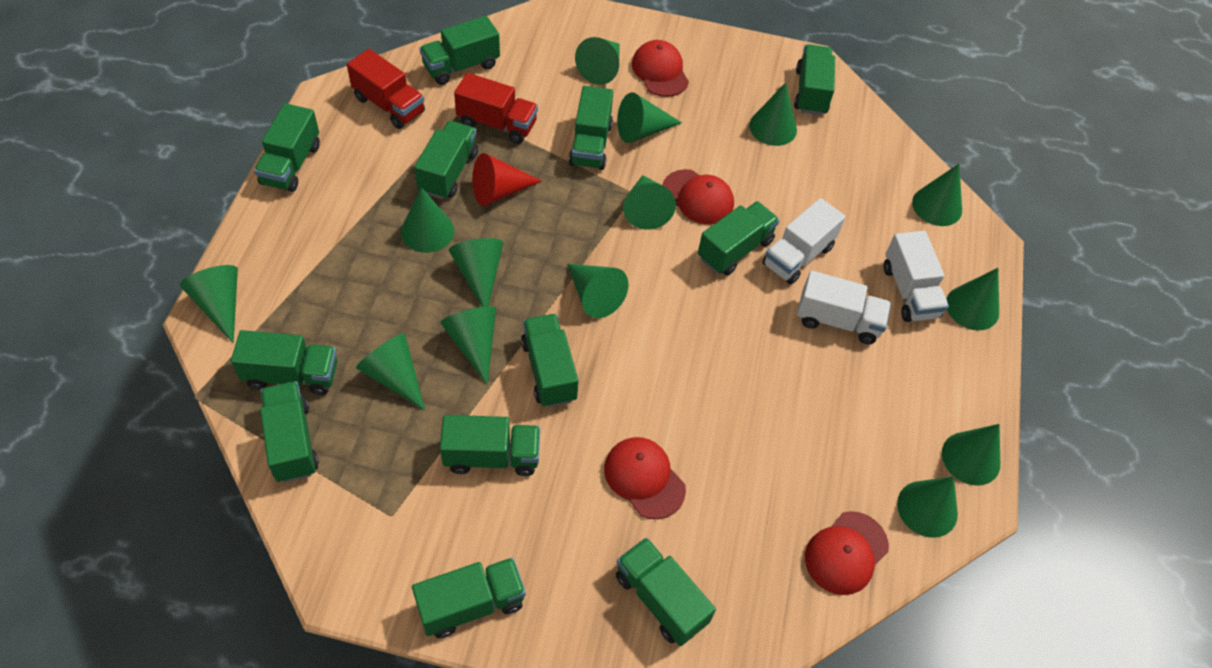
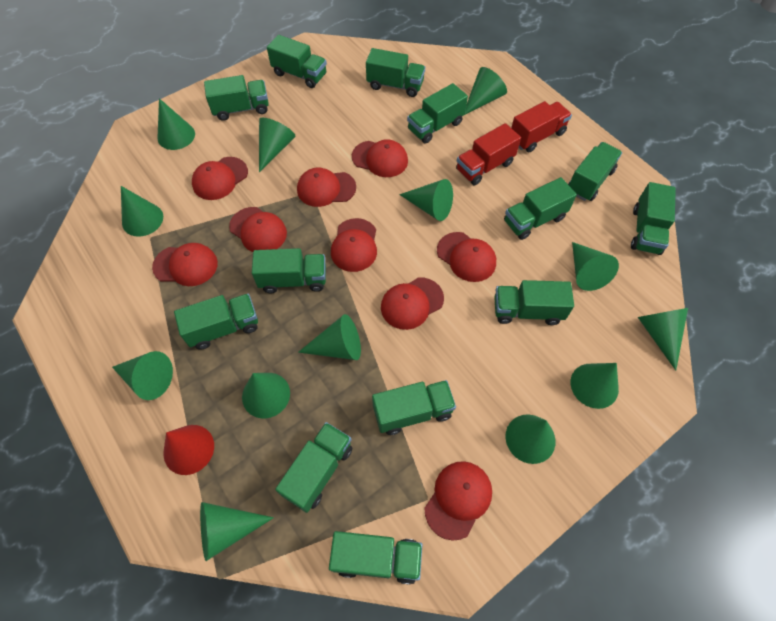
green cone: [180,265,238,343] [356,333,425,411] [401,187,454,253] [440,306,496,385] [449,238,503,307] [567,264,629,318] [575,37,620,85] [617,92,682,143] [623,175,676,230] [749,83,797,146] [897,476,958,538] [912,164,962,226] [942,424,1000,486] [946,268,999,330] = 14 -> [112,351,173,400] [121,186,163,237] [157,98,195,150] [200,502,274,561] [242,373,290,418] [259,118,295,172] [298,314,361,360] [399,179,453,221] [463,67,507,116] [505,414,555,464] [571,363,619,409] [572,242,619,291] [638,308,688,370] = 13
green truck: [231,330,337,395] [254,103,320,192] [260,381,319,483] [412,557,526,638] [414,121,478,199] [420,16,500,85] [440,415,540,476] [521,314,578,407] [569,86,613,170] [616,537,716,646] [698,201,780,276] [794,44,835,115] = 12 -> [174,294,258,350] [204,75,269,121] [252,248,326,293] [267,35,327,88] [275,422,353,513] [329,531,422,585] [366,48,425,97] [372,380,456,435] [407,83,468,144] [494,280,574,325] [504,177,577,240] [568,142,622,201] [631,182,676,255] = 13
red cap: [604,437,686,519] [632,40,689,97] [662,169,734,225] [805,511,889,595] = 4 -> [152,243,218,286] [192,157,248,200] [229,207,287,252] [297,168,356,207] [331,218,377,272] [352,139,408,177] [381,277,444,330] [424,461,492,541] [437,232,496,282] = 9
white truck: [762,198,846,285] [797,271,891,344] [883,231,949,322] = 3 -> none = 0

